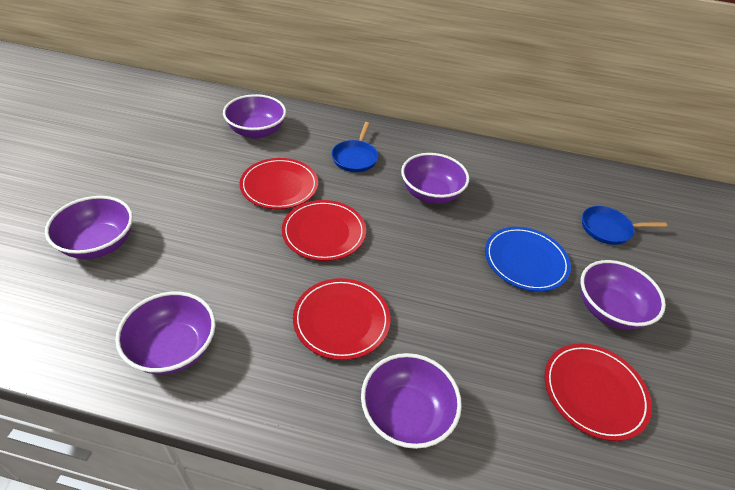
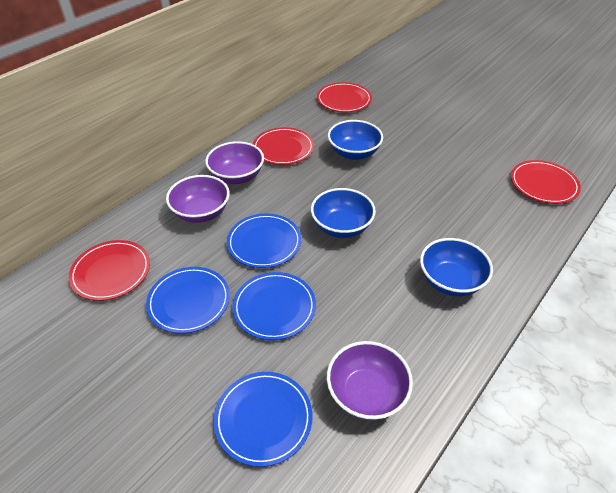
blue bowl: none = 0 -> [311,188,376,238] [328,120,383,160] [420,238,493,296] = 3
blue pan: [332,122,378,172] [582,206,667,245] = 2 -> none = 0
blue plate: [485,227,571,291] = 1 -> [146,267,230,334] [214,372,313,467] [227,214,301,268] [232,272,316,340] = 4
purple bowl: [45,196,133,259] [115,291,216,375] [223,94,286,139] [361,353,462,449] [401,153,469,204] [581,260,666,330] = 6 -> [166,175,230,223] [205,141,264,184] [327,341,413,420] = 3

